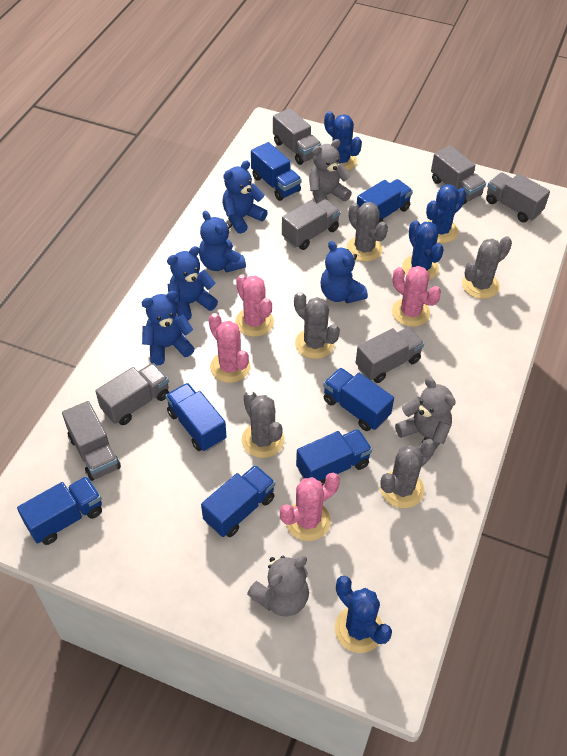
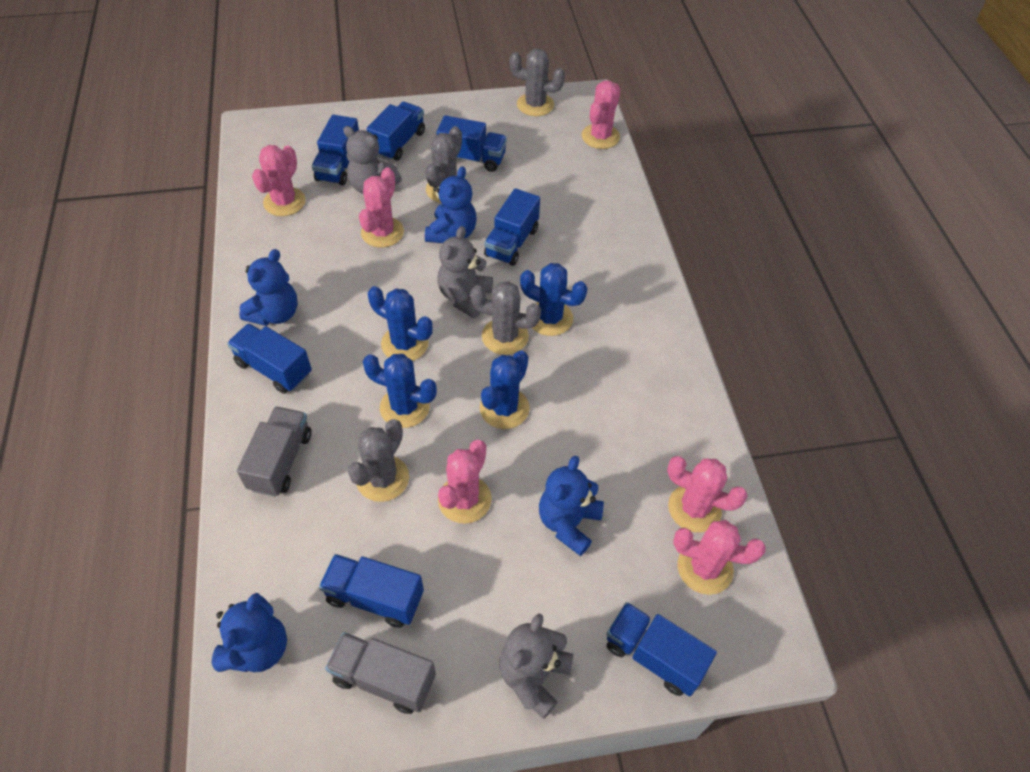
blue teddy bear: [141,291,195,365] [167,246,218,321] [199,211,246,273] [222,160,268,234] [320,241,368,304] = 5 -> [212,593,287,672] [239,249,298,326] [425,166,477,243] [539,456,604,556] = 4
grey cactus: [242,391,284,458] [294,292,340,359] [347,202,388,262] [380,439,436,508] [462,236,512,299] = 5 -> [348,419,409,502] [426,126,462,203] [470,281,541,355] [510,49,565,116] = 4
grey truck: [62,401,121,481] [95,363,169,425] [273,108,321,165] [282,199,341,250] [356,327,424,383] [431,145,486,204] [486,172,550,222] = 7 -> [237,407,312,497] [325,632,436,714] = 2
pink cactus: [209,313,250,383] [235,274,274,337] [280,473,340,541] [392,266,441,327] = 4 -> [252,145,306,216] [359,167,404,248] [438,440,492,524] [582,80,620,149] [667,456,748,532] [673,520,766,595] = 6

